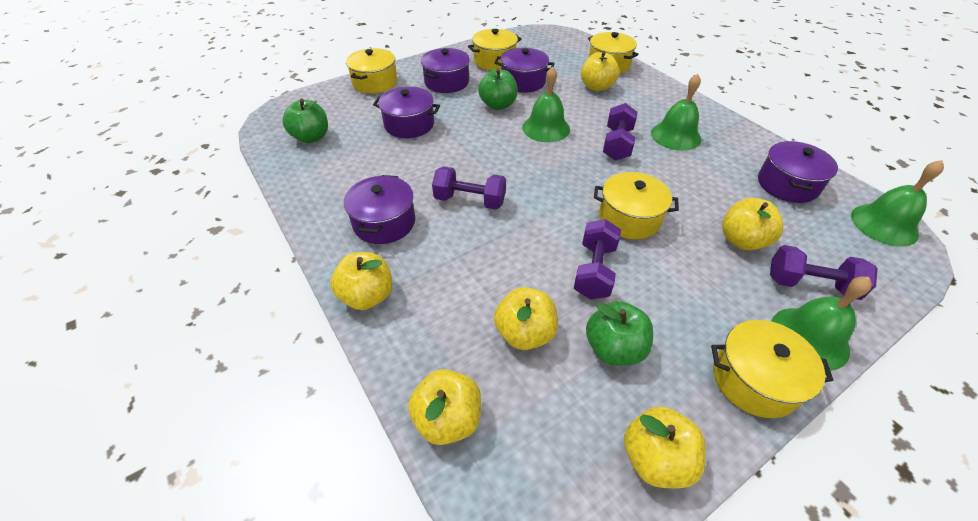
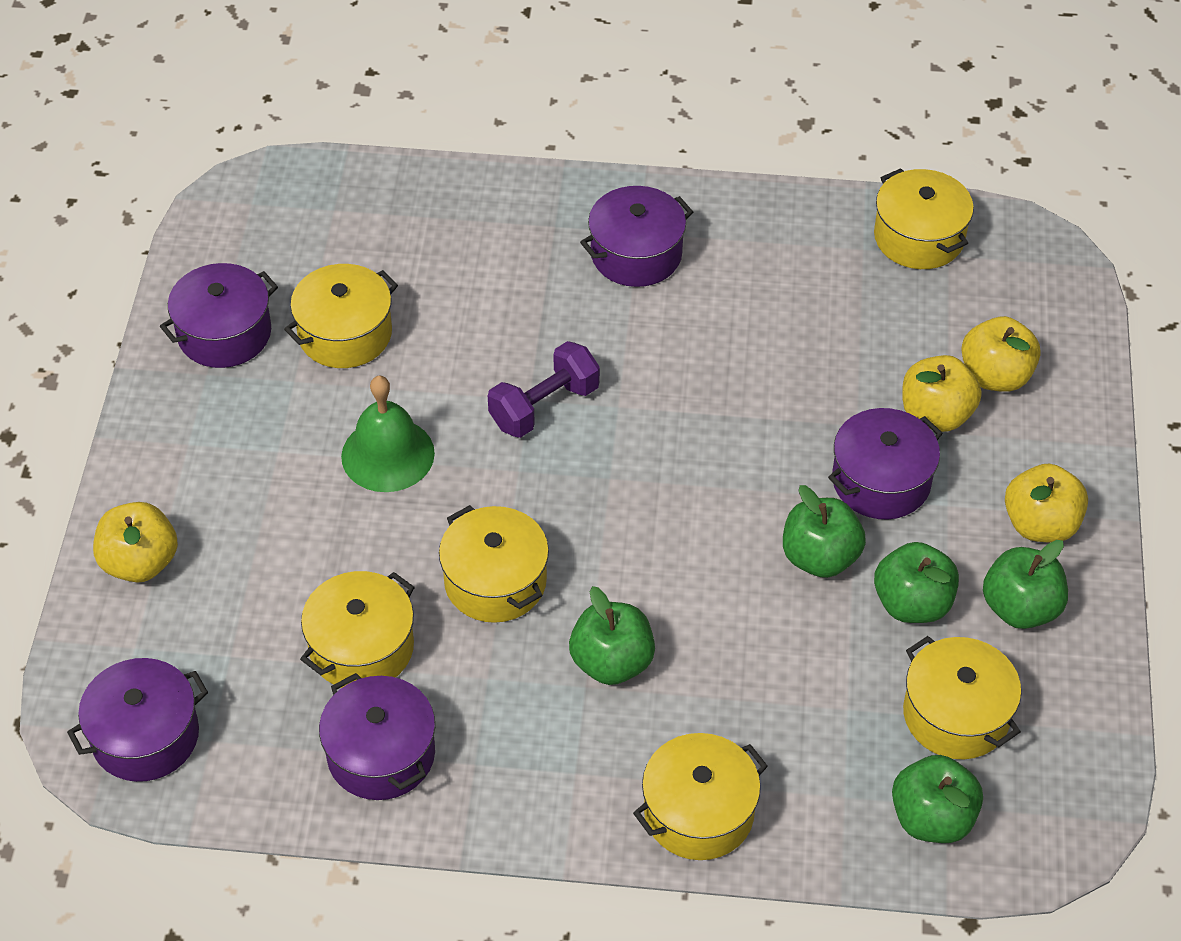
green apple: [282,99,328,143] [478,68,518,110] [586,301,653,365] = 3 -> [569,586,655,685] [783,485,866,578] [874,542,959,623] [892,755,983,843] [983,540,1068,629] = 5
green bell: [522,67,570,142] [651,74,701,151] [771,277,872,371] [851,160,944,247] = 4 -> [341,375,435,492] = 1
purple dumbbell: [432,166,506,210] [574,219,621,299] [603,103,637,161] [770,245,878,300] = 4 -> [488,341,600,438] = 1
yellow apple: [331,252,393,310] [408,369,481,445] [494,287,558,350] [581,51,619,91] [624,406,706,488] [722,198,783,250] = 6 -> [93,502,178,583] [902,355,982,432] [961,316,1041,392] [1005,464,1088,543] = 4
yellow pot: [346,48,397,93] [468,29,522,70] [588,32,638,74] [594,172,679,239] [711,320,834,418] = 5 -> [284,264,398,368] [300,571,415,688] [439,505,549,623] [633,733,768,860] [874,168,974,269] [903,636,1021,759] = 6

